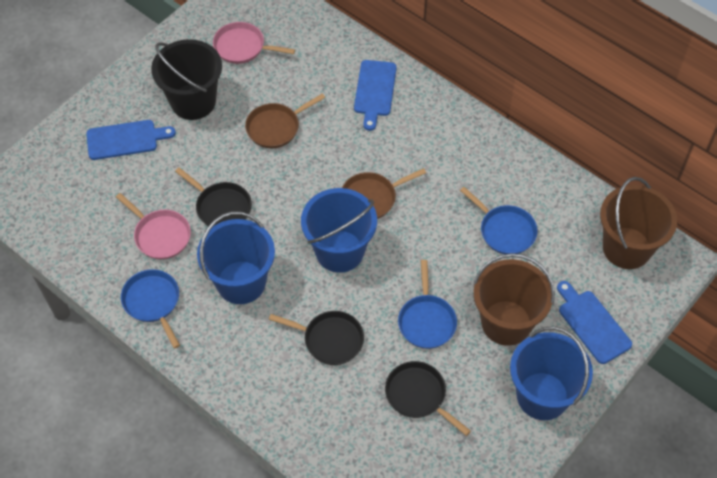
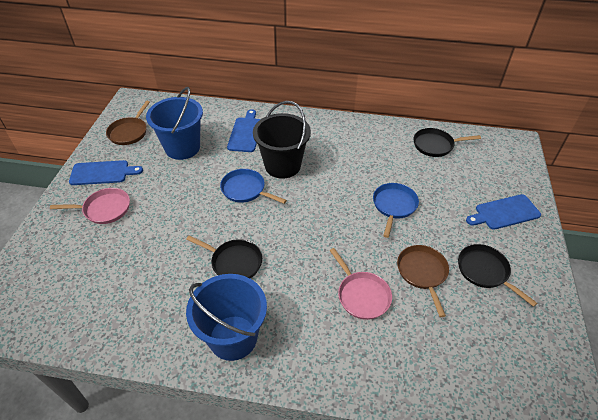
blue bucket: [197,212,275,304] [301,188,377,273] [510,326,593,420] = 3 -> [146,87,203,160] [186,274,267,361] = 2
blue pan: [121,269,180,349] [398,260,457,349] [460,187,538,254] = 3 -> [220,169,287,204] [373,183,419,238] = 2
brown bucket: [473,253,555,346] [600,177,677,269] = 2 -> none = 0

